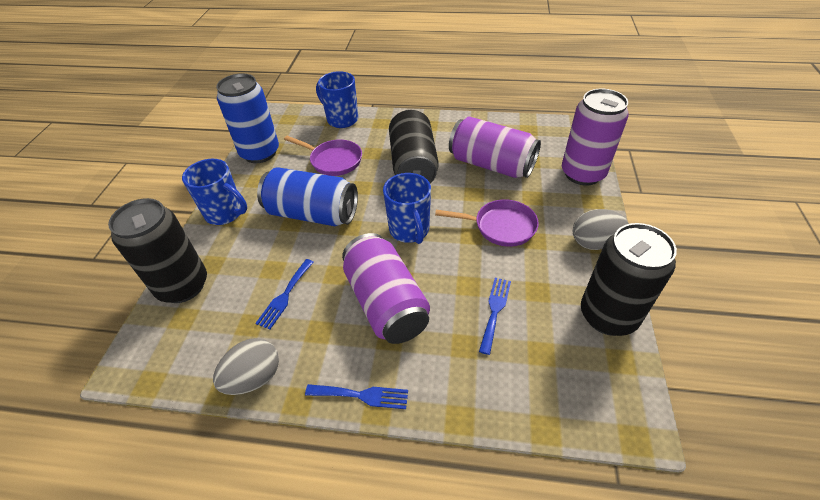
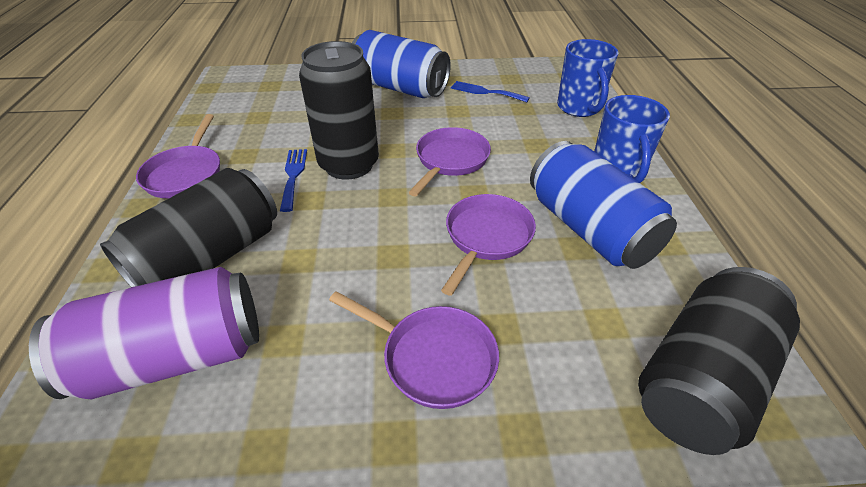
blue fork: [255,259,314,330] [305,384,408,409] [479,278,511,355] = 3 -> [280,149,307,212] [451,81,530,102] = 2
blue mug: [182,159,247,225] [316,71,358,128] [383,173,431,244] = 3 -> [557,39,619,117] [594,95,670,183] = 2
grey egg: [213,338,279,395] [573,209,629,250] = 2 -> none = 0
purple can: [342,233,430,344] [449,116,541,178] [562,89,629,186] = 3 -> [29,267,259,399] = 1
purple pan: [284,136,362,176] [435,199,539,247] = 2 -> [136,114,220,199] [329,291,499,409] [408,127,491,197] [441,194,536,296] = 4

